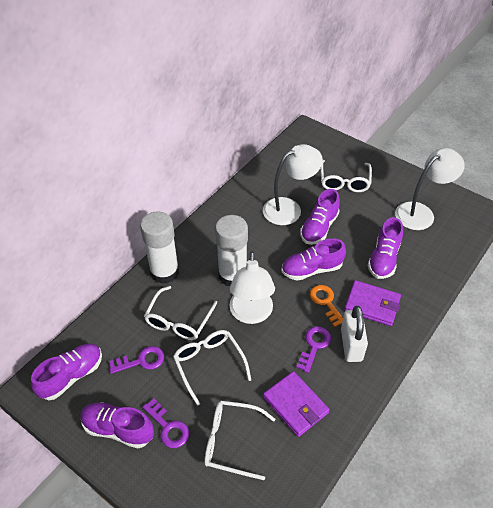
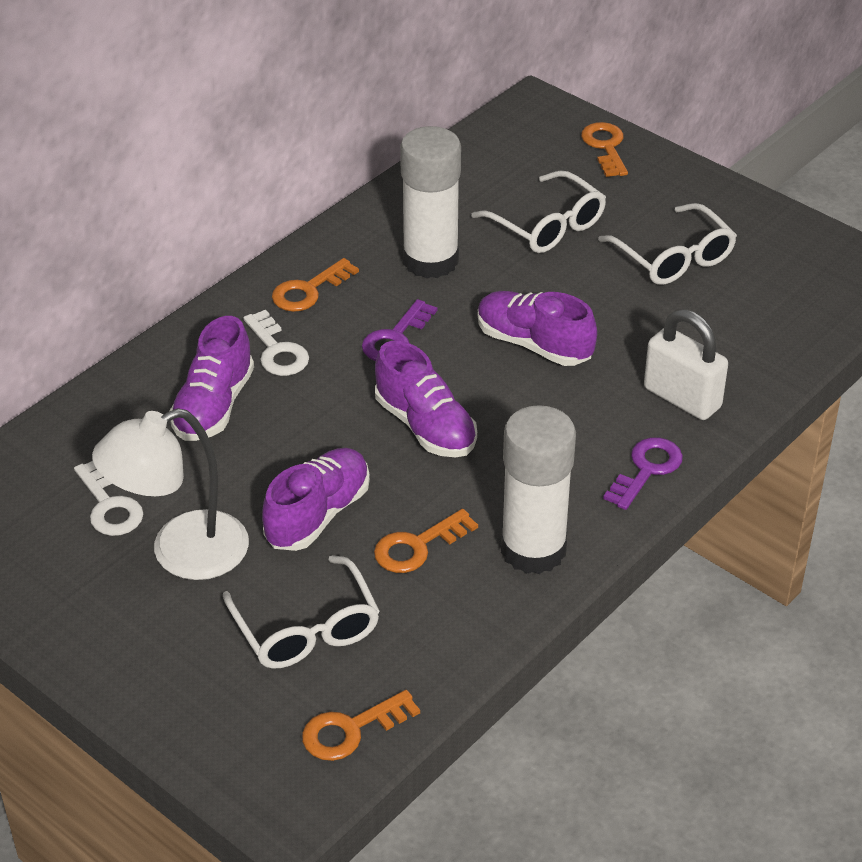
orange key: [310,285,343,327] = 1 -> [272,258,359,312] [302,690,420,761] [374,509,478,573] [581,122,628,177] = 4
purple key: [109,346,165,374] [142,398,189,448] [296,326,331,373] = 3 -> [362,299,437,361] [603,437,683,510] = 2
purple shoe: [31,344,102,400] [80,402,154,448] [281,238,346,281] [300,189,340,245] [368,217,403,279] = 5 -> [170,316,254,441] [262,448,370,551] [375,341,477,458] [478,291,597,366] = 4
purple wallet: [263,371,330,437] [344,280,401,326] = 2 -> none = 0
white glasses: [144,286,217,340] [173,330,251,406] [204,401,275,480] [320,160,372,192] = 4 -> [223,555,380,669] [471,170,606,253] [598,203,737,285] = 3
white key: none = 0 -> [74,461,143,536] [243,310,309,376] = 2
white lamp: [230,251,275,324] [263,144,323,225] [395,148,465,230] = 3 -> [92,408,249,580] = 1

